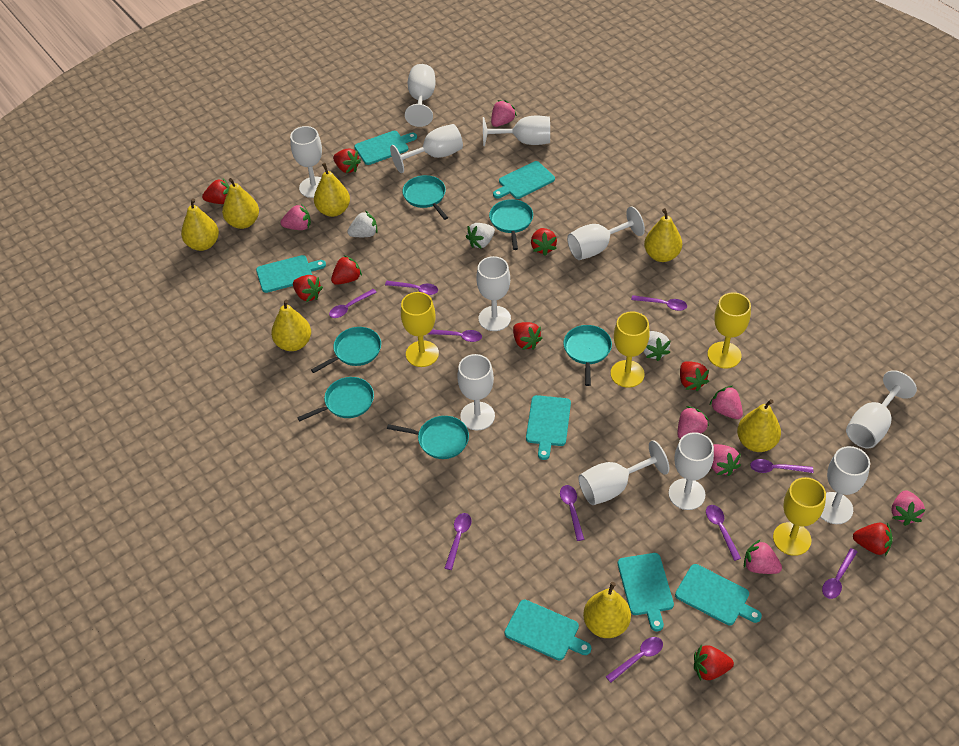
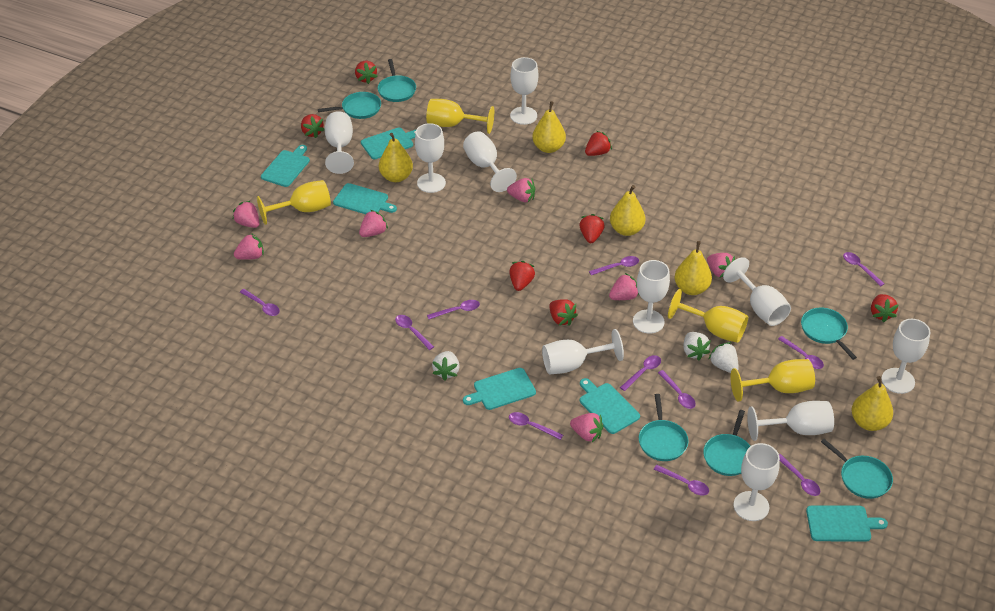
purple spoon: [329,289,377,318] [385,281,438,295] [428,330,482,342] [445,513,472,570] [560,485,584,541] [606,637,663,683] [631,295,687,311] [706,505,741,561] [750,459,813,473] [822,548,857,599] = 10 -> [240,289,280,316] [395,315,434,350] [427,300,480,319] [509,412,563,440] [589,256,639,275] [620,355,661,391] [654,465,709,495] [658,370,696,409] [778,336,824,369] [779,454,820,496] [843,252,885,287] = 11
red strawberry: [202,179,229,204] [293,275,323,302] [331,255,362,285] [333,148,361,173] [513,322,543,350] [531,228,557,256] [680,361,709,392] [694,644,734,680] [853,523,893,556] = 9 -> [301,114,325,138] [355,61,378,84] [509,261,535,291] [549,299,578,326] [579,214,605,243] [585,131,612,156] [871,294,899,323] = 7
turquoise cutting board: [256,255,326,293] [354,131,417,165] [493,161,555,199] [504,600,591,660] [526,395,571,460] [618,553,674,631] [675,564,762,625] = 7 -> [261,145,310,187] [333,183,397,214] [361,128,416,159] [463,368,536,410] [580,378,640,434] [806,505,888,541] = 6
white goblet: [290,126,322,198] [390,124,463,173] [405,64,436,127] [457,354,495,430] [476,256,511,331] [483,115,550,146] [567,206,645,260] [578,440,669,505] [669,432,714,510] [820,446,870,524] [846,370,917,449] = 11 -> [325,111,354,174] [415,123,446,193] [463,131,517,192] [510,57,538,125] [542,329,624,375] [633,260,670,334] [723,257,791,326] [734,443,780,521] [747,401,834,441] [881,319,930,394] = 10
yellow pear: [181,198,219,251] [222,178,259,229] [271,300,311,351] [314,163,350,217] [583,582,631,638] [644,208,682,262] [737,399,781,452] = 7 -> [379,133,413,182] [532,101,566,153] [610,185,645,236] [675,241,712,295] [852,376,893,431] = 5

